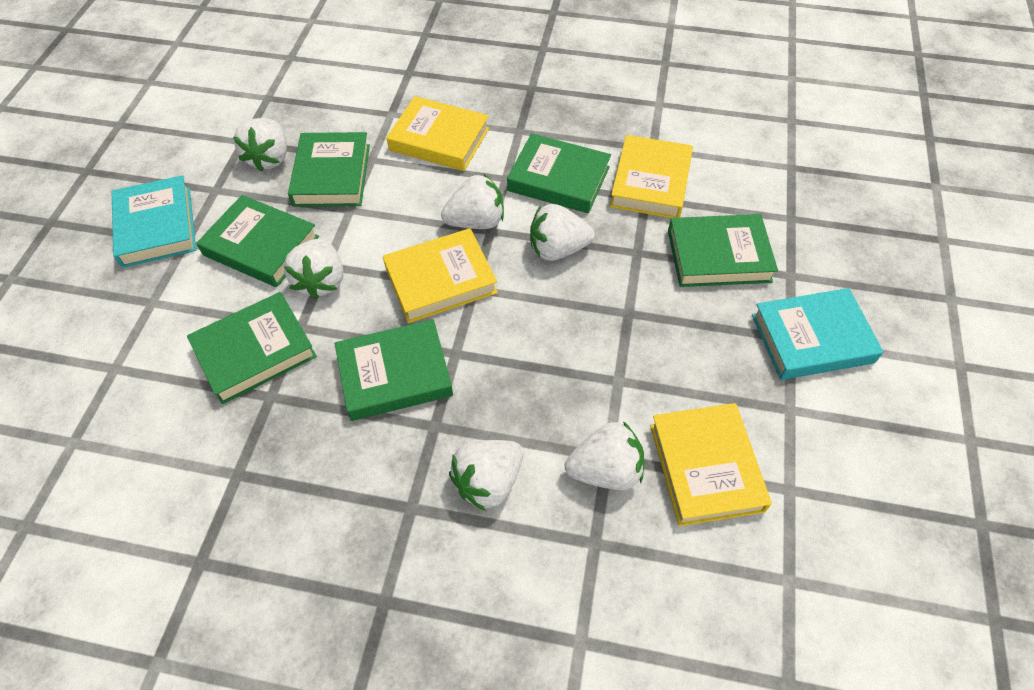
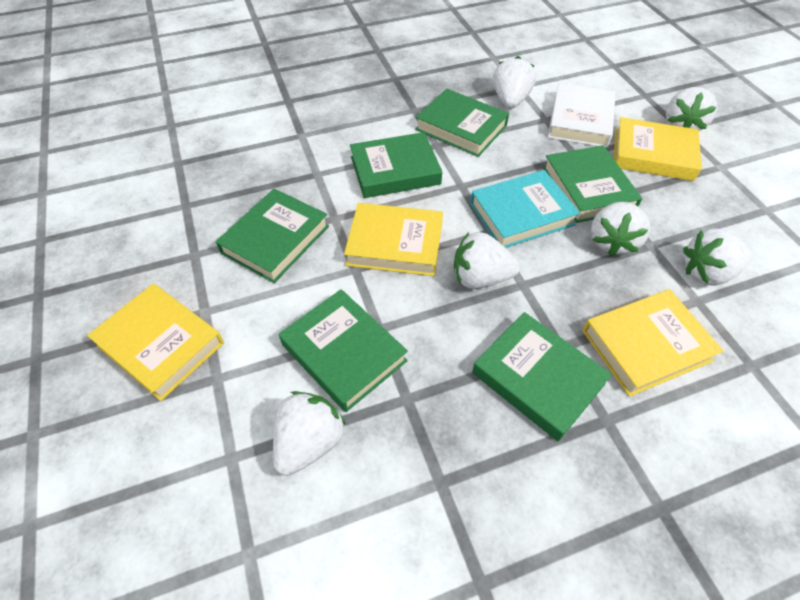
turquoise book: [112,175,196,268] [752,288,883,380] = 2 -> [470,170,580,248] = 1
white book: none = 0 -> [548,83,616,148] = 1

